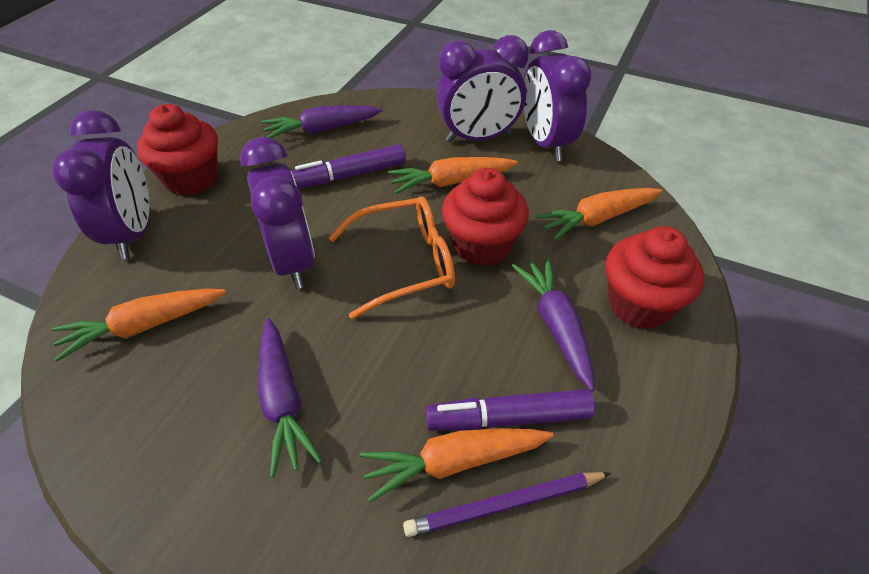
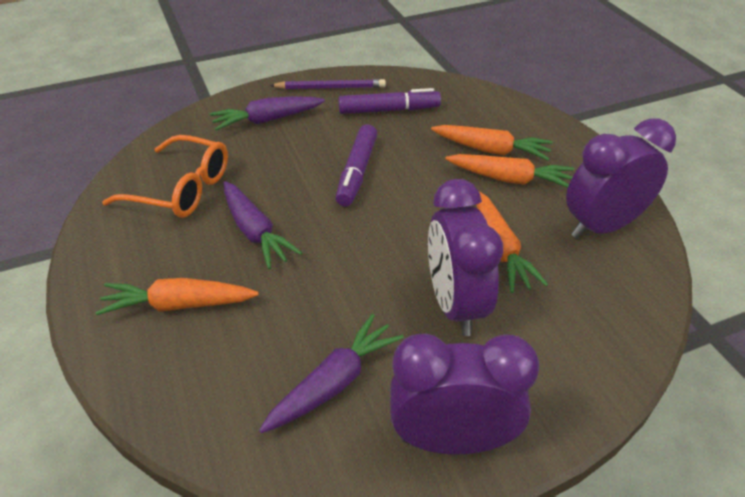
purple clock: [52,110,149,259] [240,137,315,289] [436,35,529,143] [523,30,592,161] = 4 -> [390,333,539,455] [428,179,503,336] [566,118,676,239] = 3
red cupcake: [137,104,218,196] [442,168,529,266] [606,226,704,329] = 3 -> none = 0

